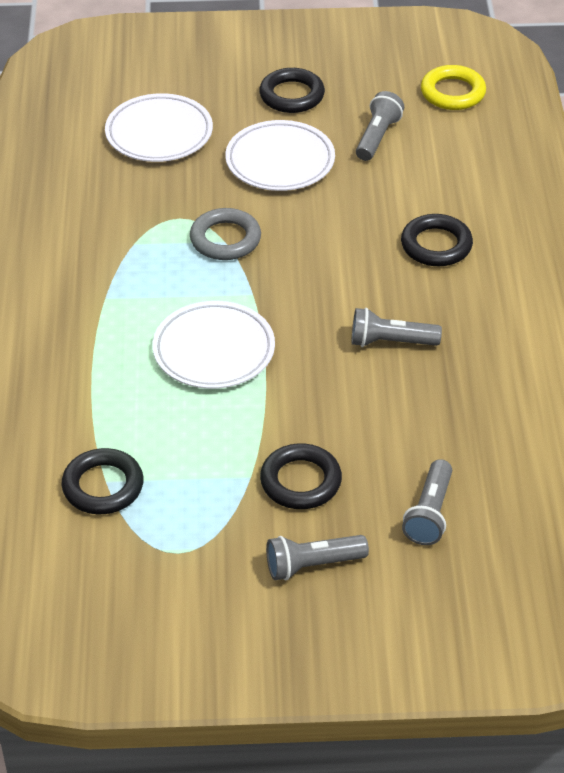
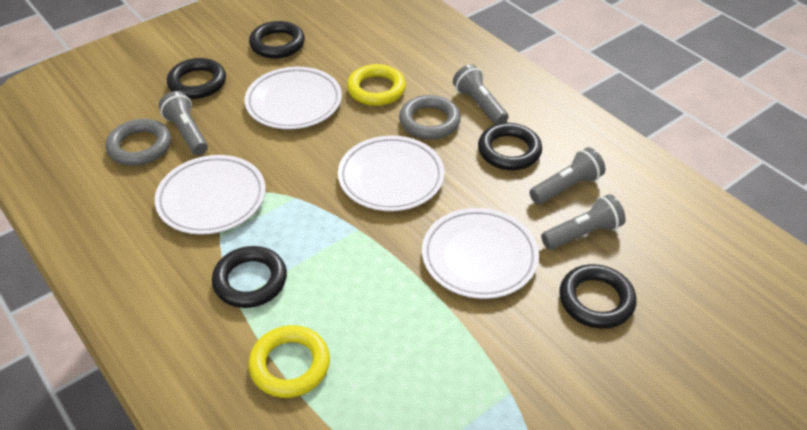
black ring: [61,448,144,514] [259,68,325,113] [260,443,342,509] [401,214,473,266] = 4 -> [167,58,226,99] [212,246,287,308] [249,21,305,58] [478,123,542,170] [559,264,636,329] = 5
grey ring: [190,208,261,260] = 1 -> [106,119,171,166] [399,95,461,140] = 2
white plate: [105,93,213,162] [152,301,275,389] [225,120,335,191] = 3 -> [155,155,266,235] [245,67,342,129] [338,135,444,211] [422,208,539,299] = 4
yellow ring: [421,65,486,110] = 1 -> [248,325,330,398] [347,64,406,106] = 2

